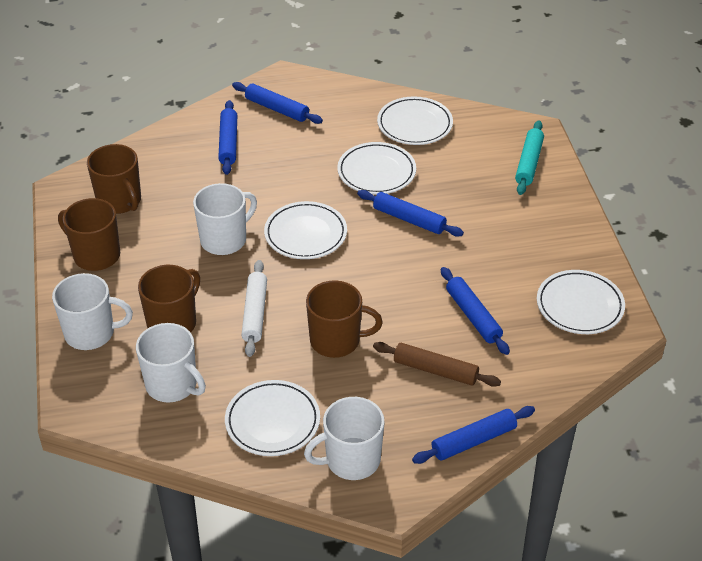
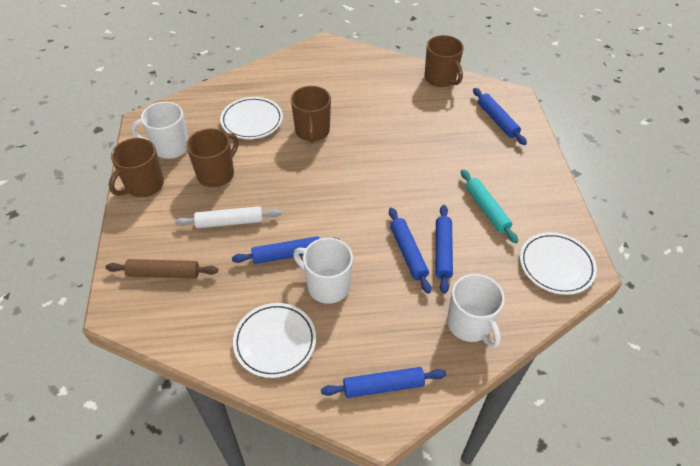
white mug: [52,273,133,350] [136,323,206,403] [193,183,257,255] [304,397,384,480] = 4 -> [131,102,188,159] [293,238,353,304] [447,274,505,348] = 3
white plate: [225,380,320,456] [264,201,347,259] [337,142,416,194] [377,96,453,145] [537,270,625,334] = 5 -> [220,97,283,139] [233,303,316,378] [520,232,597,295] = 3

